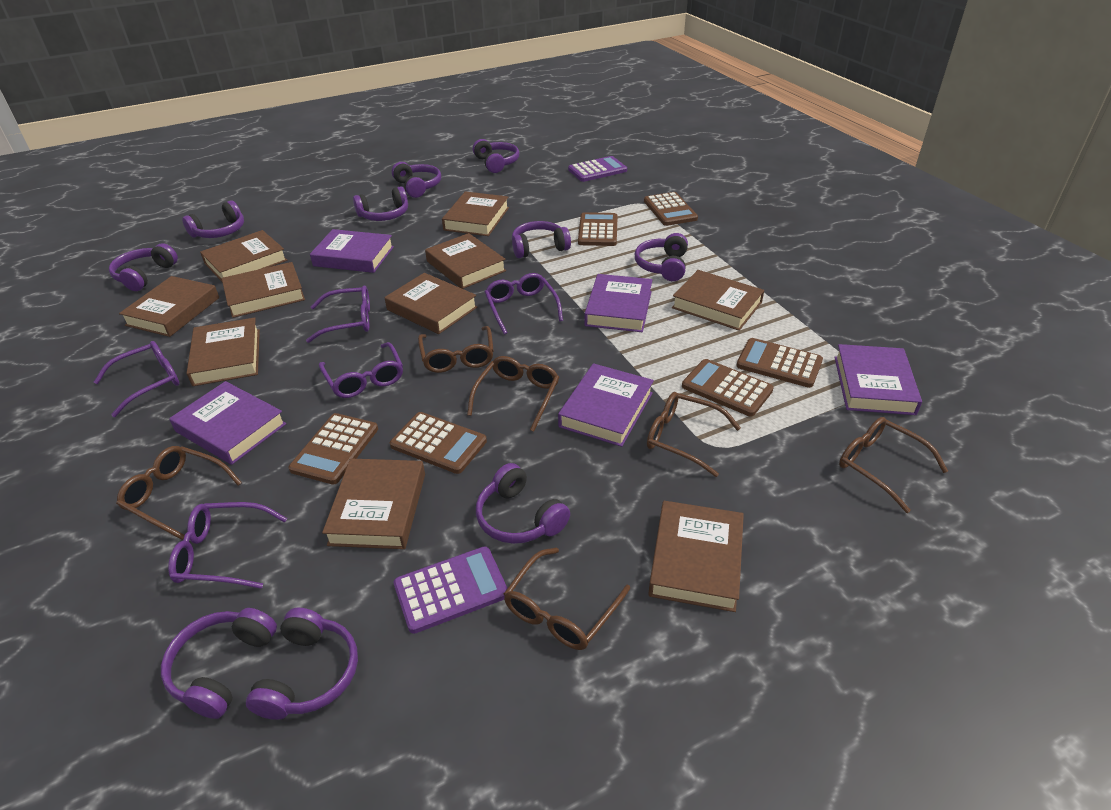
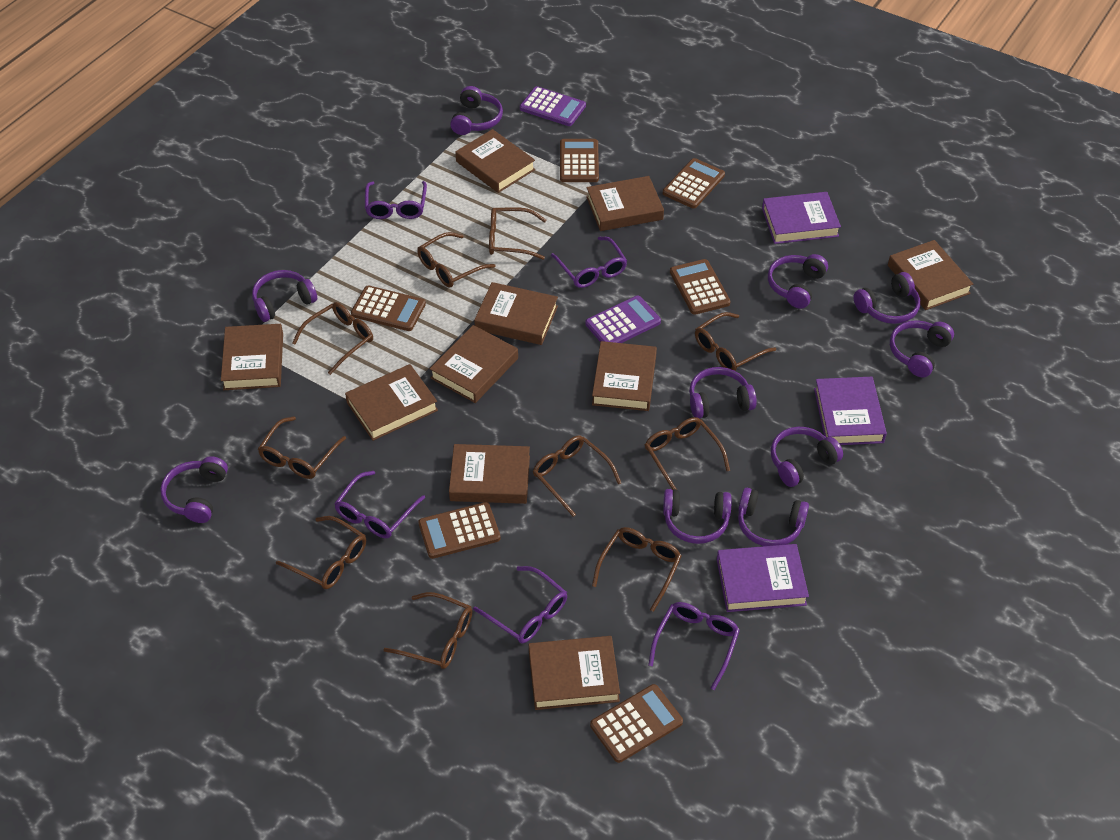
brown glasses: [116,446,242,540] [418,326,494,373] [467,356,559,432] [504,548,630,650] [647,392,741,477] [839,417,948,513] = 6 -> [258,416,346,479] [276,516,366,589] [292,302,373,375] [383,592,472,669] [417,232,496,288] [489,207,546,260] [533,436,621,517] [592,527,682,612] [645,417,730,490] [695,312,776,371] = 10
purple book: [169,381,286,465] [310,229,394,273] [558,363,654,447] [584,274,652,332] [834,344,922,415] = 5 -> [717,544,809,612] [762,192,841,244] [814,377,887,445] = 3

